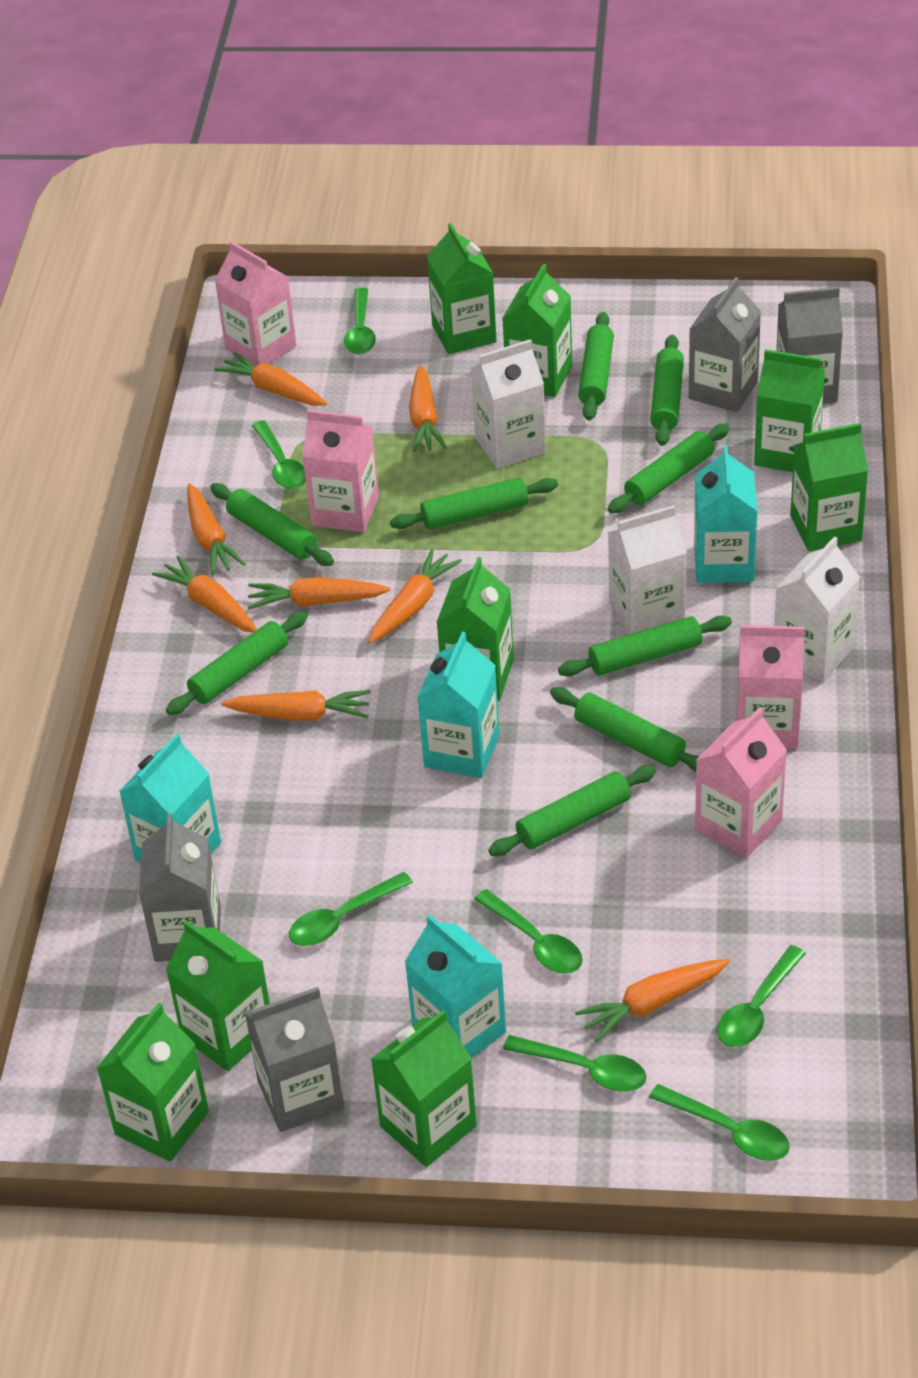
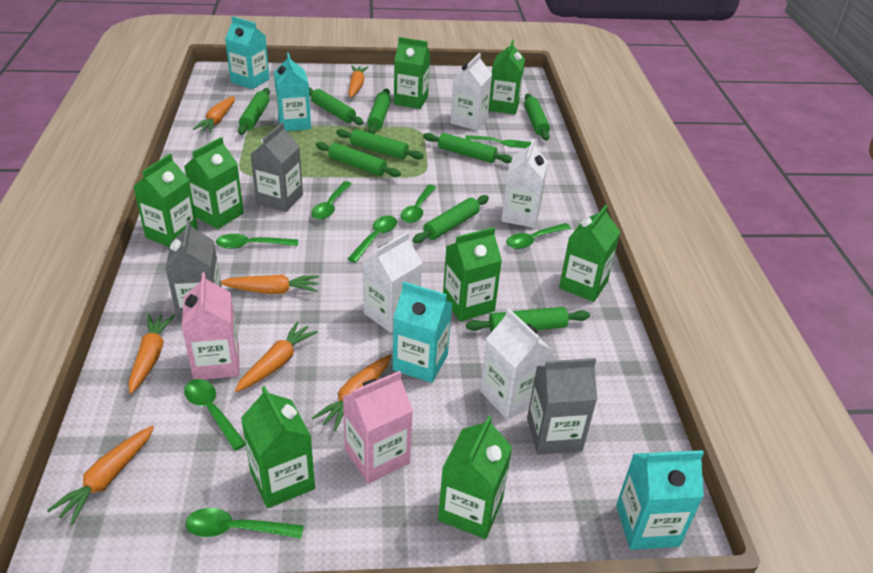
green fork: none = 0 -> [465,135,531,148] = 1
grey carton: [139,813,221,962] [245,987,344,1132] [689,277,761,412] [776,287,843,404] = 4 -> [166,220,222,321] [250,122,303,212] [527,358,597,455] = 3
orange carrot: [152,556,257,633] [187,483,246,575] [215,352,327,406] [222,690,371,721] [248,577,390,610] [369,549,462,643] [409,365,447,452] [575,959,730,1043] = 8 -> [47,425,154,525] [128,314,175,394] [193,96,235,133] [221,274,319,294] [235,321,318,392] [312,355,391,431] [348,65,368,98] = 7
pink carton: [215,241,296,367] [302,409,379,532] [695,707,787,858] [737,625,805,749] = 4 -> [182,272,239,380] [343,371,413,483] = 2
white carton: [471,339,546,469] [608,505,687,635] [774,536,860,682] = 3 -> [363,232,422,333] [450,53,492,130] [480,308,552,419] [501,139,548,228] = 4

